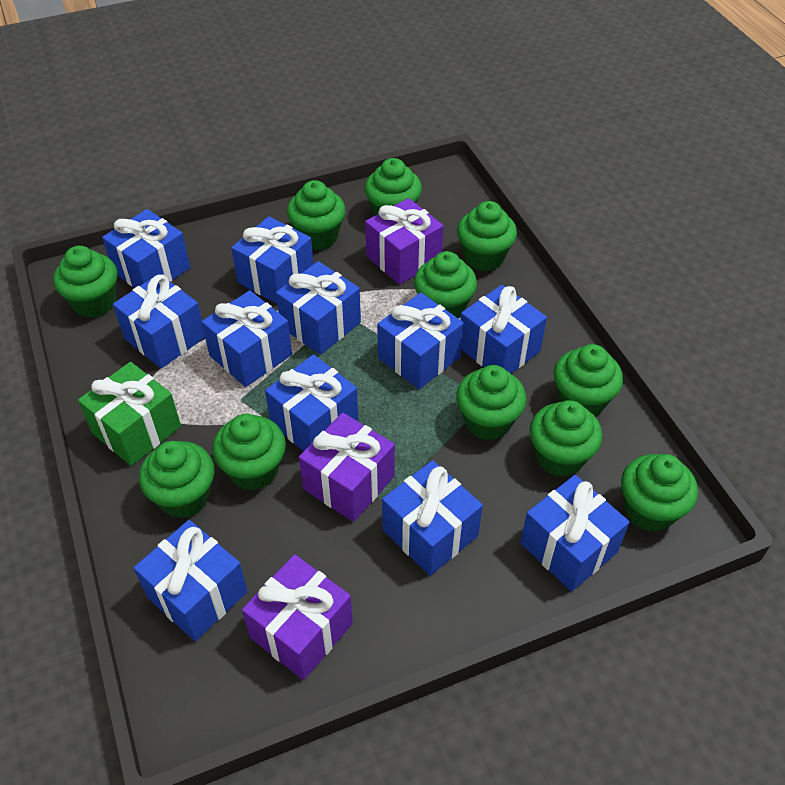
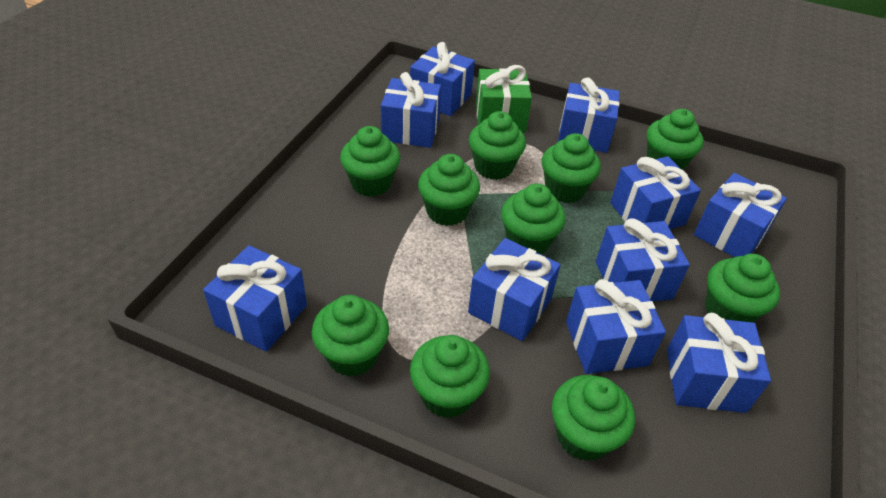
blue gift: [102,209,190,288] [113,274,205,369] [134,520,248,641] [202,290,292,387] [231,216,313,304] [265,354,358,451] [276,261,361,355] [377,293,464,389] [382,460,483,576] [461,285,547,373] [520,475,630,592] = 11 -> [203,245,307,352] [381,72,441,148] [410,42,475,116] [468,238,561,341] [558,77,620,153] [566,279,666,374] [596,218,690,302] [610,156,701,229] [667,313,771,413] [694,173,787,257] = 10
green cupcake: [53,246,118,317] [139,441,214,518] [212,414,286,490] [287,180,346,250] [365,158,422,216] [414,251,477,318] [456,365,527,440] [457,201,517,272] [530,400,602,477] [554,344,623,416] [621,454,698,532] = 11 -> [312,295,389,377] [340,126,400,197] [410,335,490,418] [418,154,480,226] [469,111,526,180] [501,184,566,254] [542,133,601,203] [552,375,635,461] [647,109,704,170] [705,254,780,322] = 10
purple gift: [242,554,353,680] [299,413,395,522] [365,198,444,285] = 3 -> none = 0

